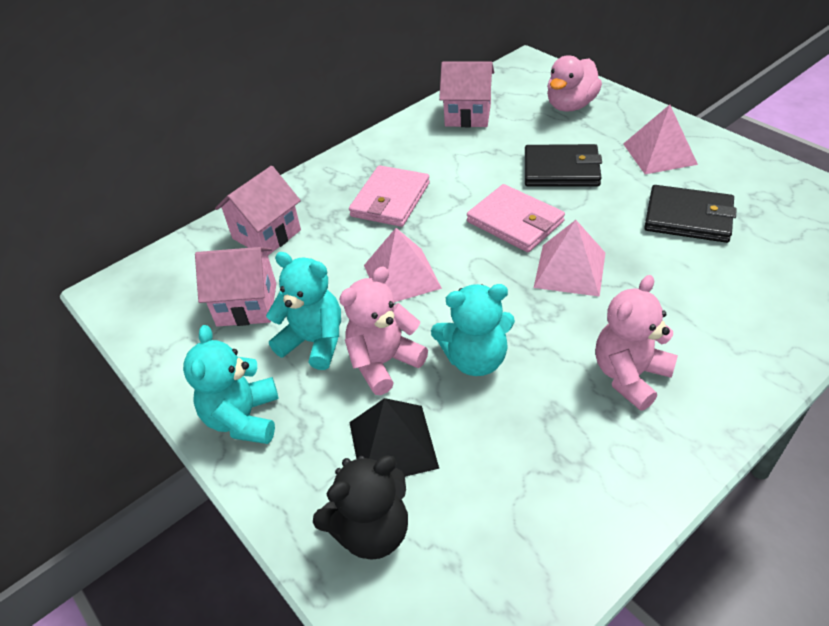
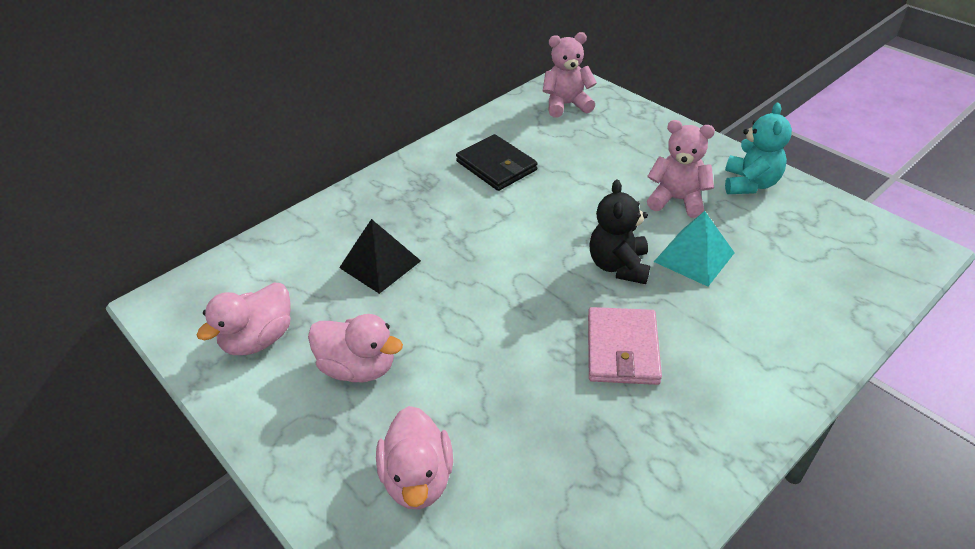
black wallet: [525,144,602,186] [644,185,737,243] = 2 -> [456,134,538,191] = 1
pink duck: [547,55,602,112] = 1 -> [197,283,291,355] [308,314,403,382] [376,406,453,509] = 3
pink house: [195,247,276,327] [215,166,301,255] [439,62,494,127] = 3 -> none = 0
pink pyramid: [364,228,442,302] [534,220,605,297] [623,105,698,174] = 3 -> none = 0
pink wallet: [349,165,430,227] [467,184,565,252] = 2 -> [588,307,662,385] = 1
turquoise pyramid: none = 0 -> [654,211,735,287] = 1
turquoise teddy bear: [183,325,279,444] [266,252,341,370] [431,284,515,376] = 3 -> [725,103,792,194] = 1

